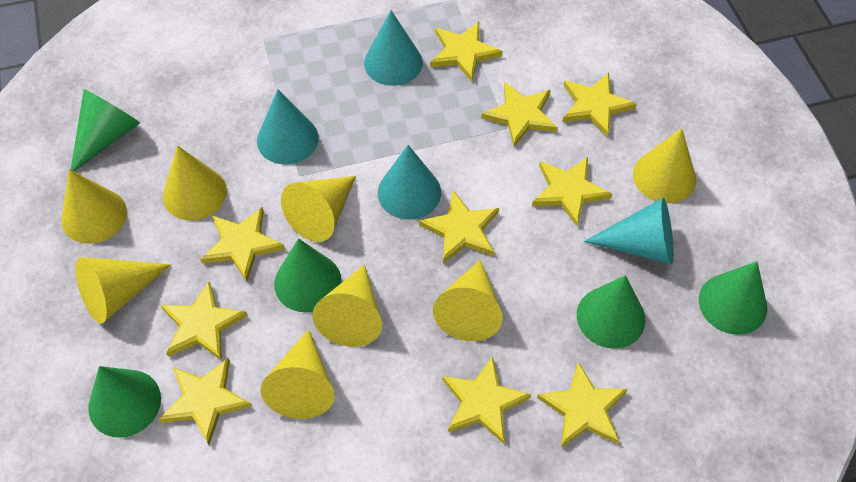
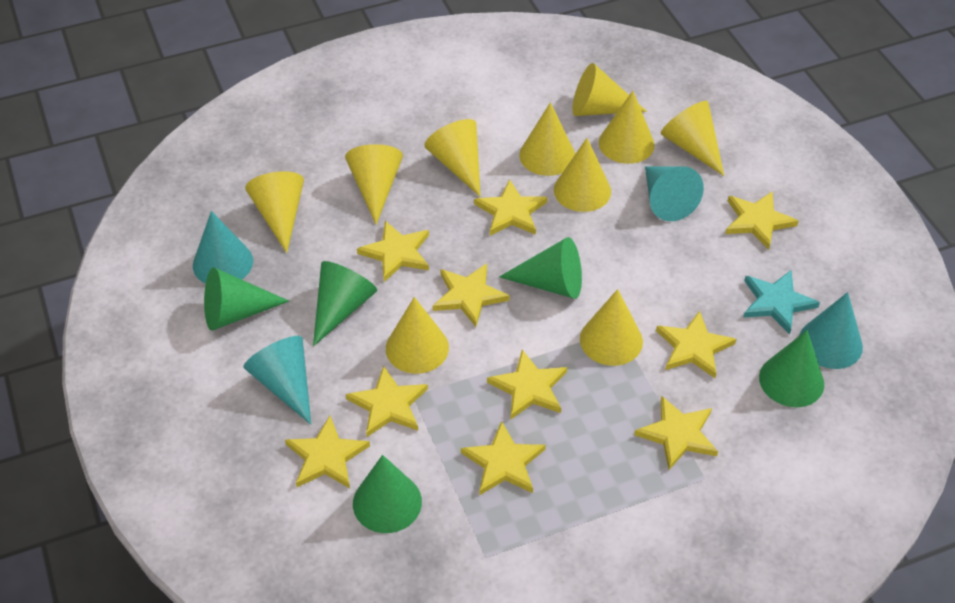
turquoise star: none = 0 -> [743,270,820,335] = 1
yellow cone: [62,169,127,244] [75,257,171,324] [163,145,227,221] [261,329,335,419] [281,176,356,242] [313,264,382,347] [433,260,503,341] [633,128,696,203] = 8 -> [245,171,304,253] [345,144,403,225] [386,297,449,374] [424,119,481,197] [519,102,575,176] [554,138,611,212] [572,63,647,116] [580,289,643,366] [599,91,655,164] [661,101,724,176] = 10

